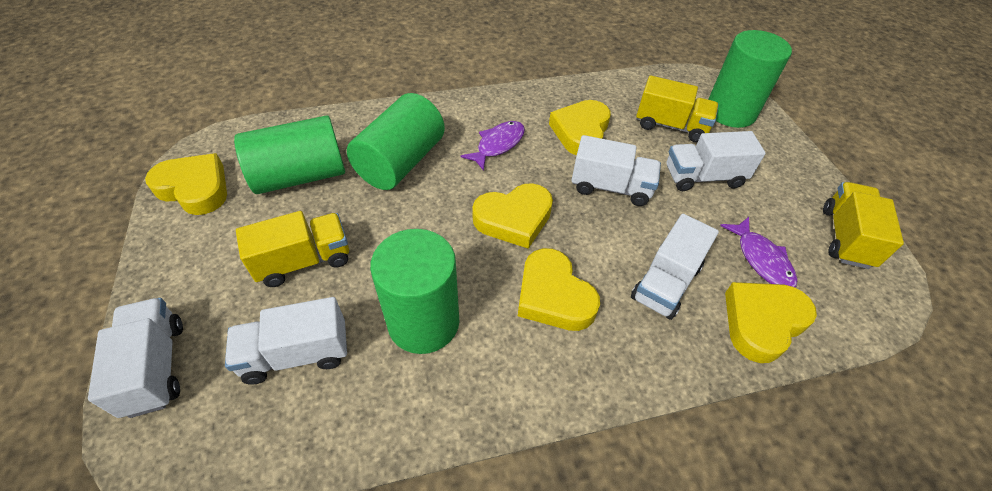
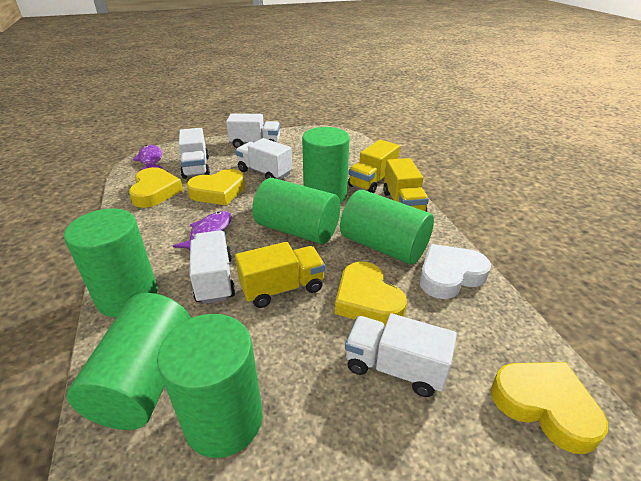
green cylinder: [234,115,345,194] [347,93,445,190] [370,229,459,354] [708,30,792,128] = 4 -> [64,208,158,317] [67,293,191,430] [157,314,263,458] [252,178,340,244] [302,127,350,204] [340,190,434,265] = 6
white heart: none = 0 -> [420,244,491,299] = 1
yellow heart: [145,153,227,215] [472,183,553,249] [518,248,600,331] [549,100,611,155] [725,282,817,363] = 5 -> [129,167,183,208] [187,169,245,205] [335,261,407,327] [491,362,608,454] = 4

